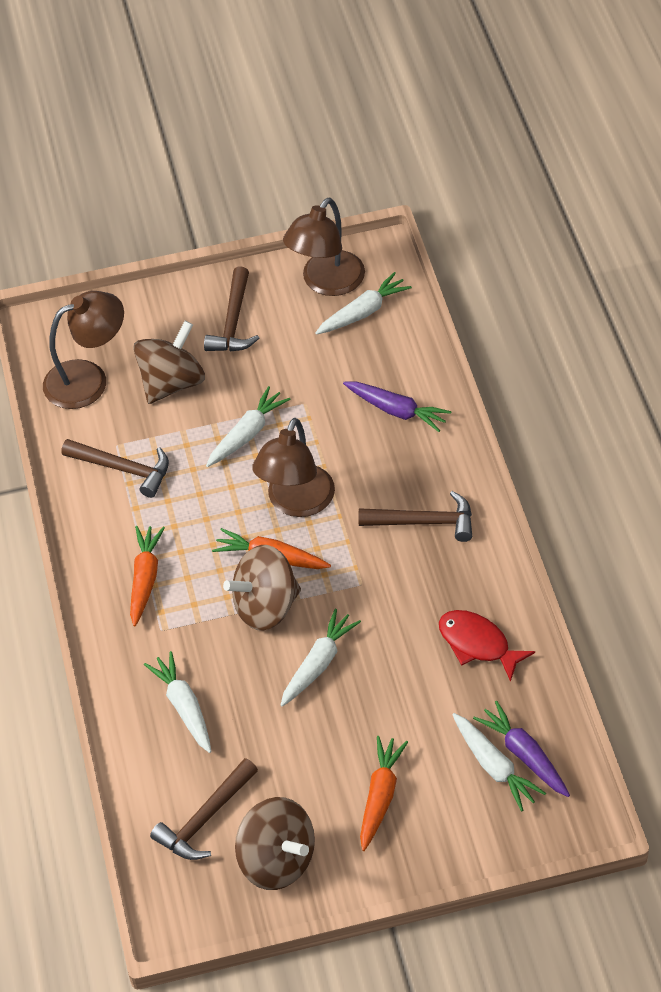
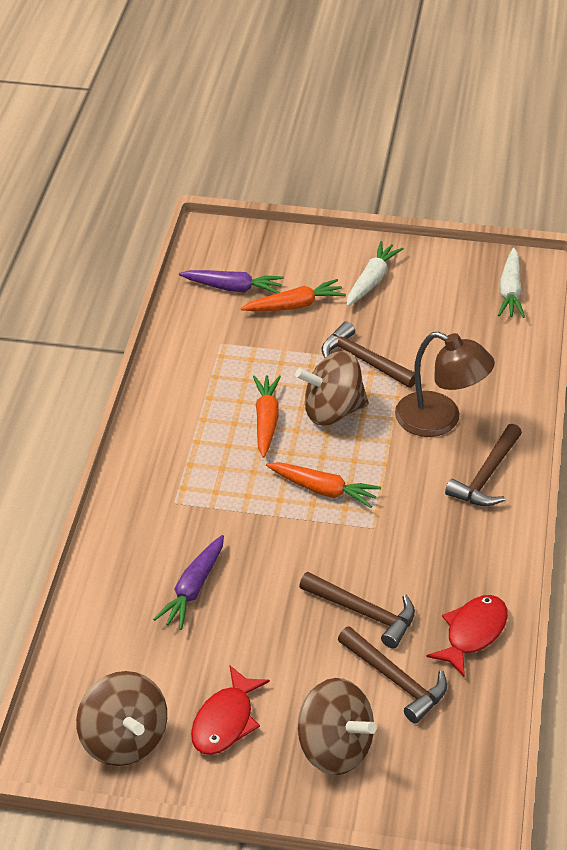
brown lamp: [43,291,124,409] [252,418,335,517] [283,198,365,296] = 3 -> [395,332,495,437] = 1
red fish: [439,610,535,682] = 1 -> [191,666,270,755] [426,595,508,678] = 2
white carrot: [144,651,212,753] [206,386,291,467] [281,609,361,707] [315,272,412,335] [452,713,546,811] = 5 -> [346,241,404,306] [498,247,525,318] = 2

